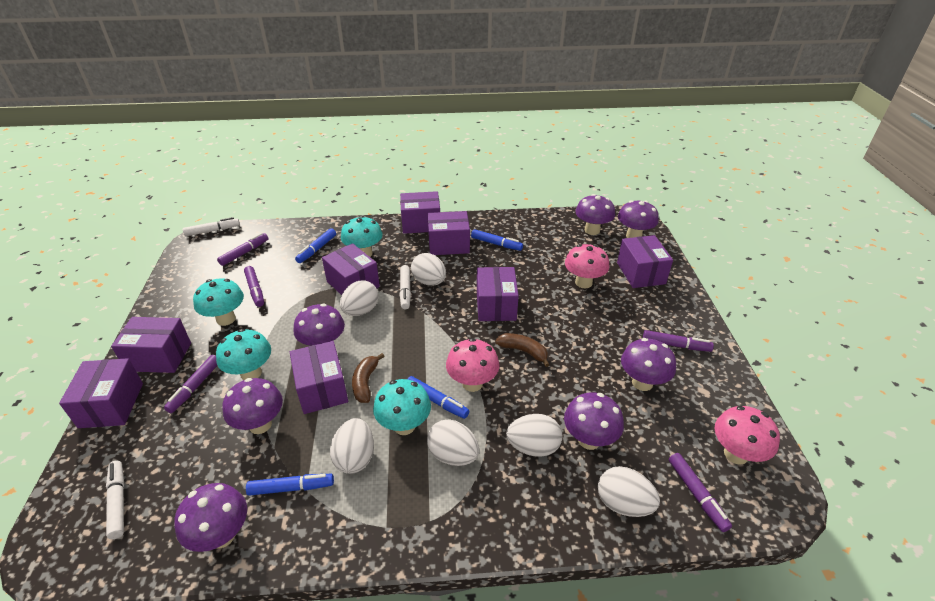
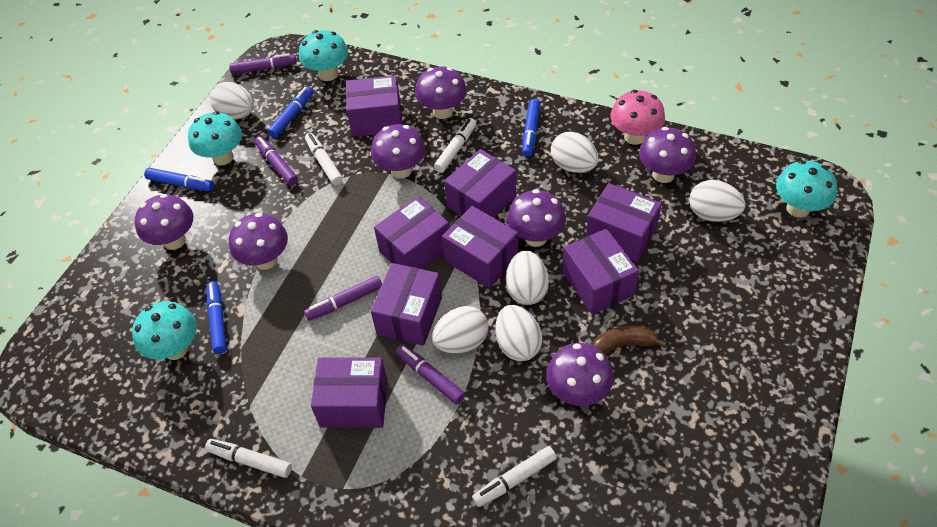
brown banana: [352,353,385,403] [495,333,550,367] = 2 -> [592,326,667,355] = 1
pink mushroom: [446,338,500,392] [565,244,609,289] [714,406,780,465] = 3 -> [611,90,665,145] = 1
purple marker: [164,355,218,413] [217,233,269,266] [244,266,264,307] [643,330,714,352] [669,453,732,532] = 5 -> [229,53,297,74] [255,136,298,186] [304,276,382,321] [396,344,465,405] = 4
white marker: [106,461,124,539] [183,217,240,236] [400,265,411,310] = 3 -> [205,439,292,478] [305,133,343,185] [434,118,476,173] [472,446,557,507] = 4

